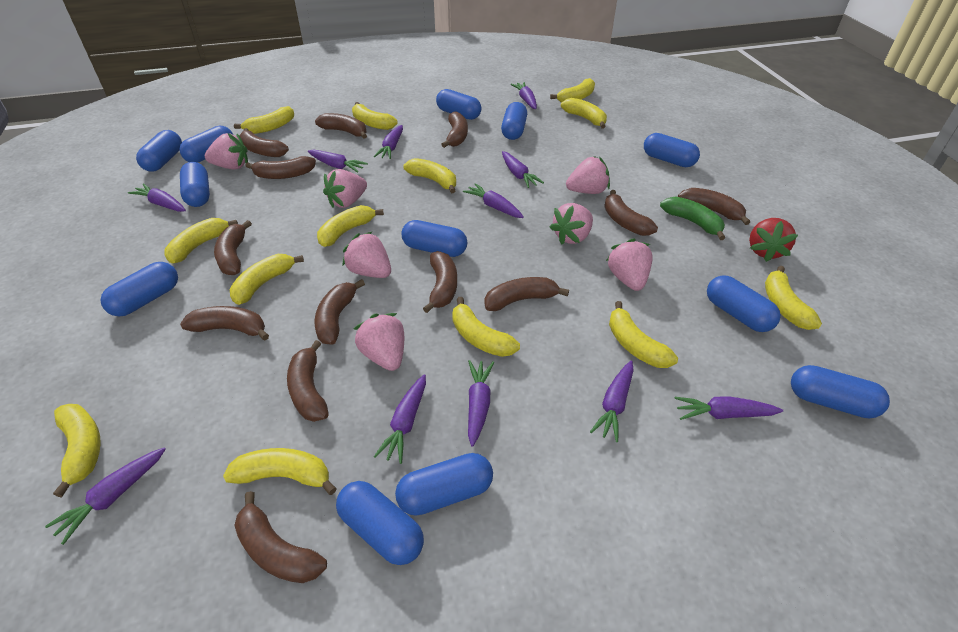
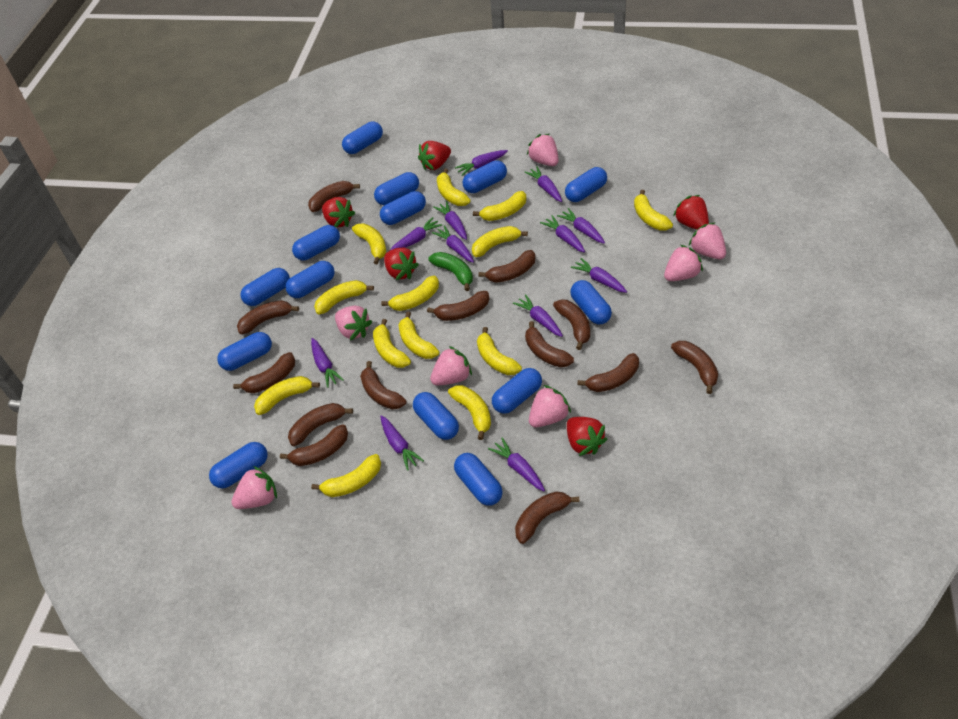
blue capsule: [100,262,178,316] [136,130,182,172] [179,125,233,163] [180,162,210,207] [336,481,424,565] [395,453,493,516] [401,220,467,257] [436,89,482,120] [501,102,527,140] [644,133,700,167] [707,275,781,332] [791,365,890,418] = 12 -> [209,442,268,488] [217,332,272,371] [240,268,290,306] [286,261,335,298] [292,225,340,260] [342,122,383,154] [374,172,419,205] [380,191,426,225] [413,392,459,440] [454,453,503,506] [463,160,507,193] [492,368,542,414] [565,167,607,202] [570,280,612,325] = 14
purple carrot: [45,448,166,545] [128,183,186,212] [308,150,368,173] [374,125,403,159] [374,374,426,464] [463,183,524,218] [468,360,494,447] [502,151,544,188] [511,82,537,109] [590,361,634,442] [674,397,783,420] = 11 -> [311,338,344,388] [380,415,424,471] [390,217,443,250] [432,225,474,263] [433,201,467,240] [455,150,508,176] [488,438,545,491] [513,294,563,337] [524,166,562,202] [540,215,585,253] [557,208,605,244] [571,258,627,293] = 12
red strawberry: [749,218,798,262] = 1 -> [322,197,355,227] [384,248,419,280] [418,141,451,170] [567,417,607,456] [673,195,709,230] = 5

